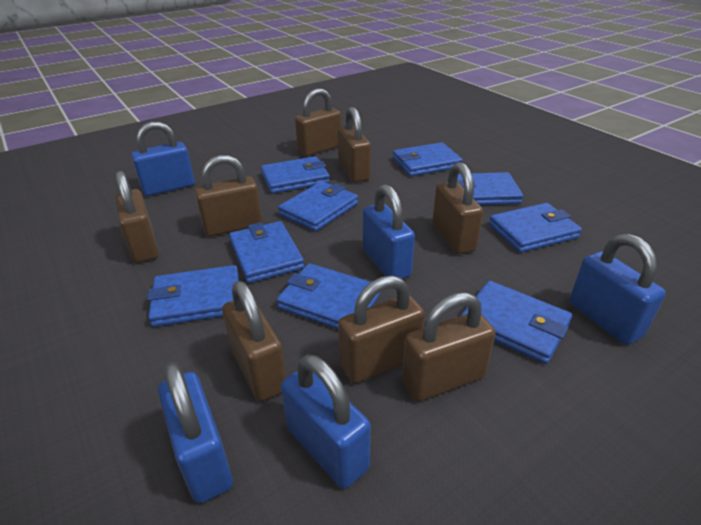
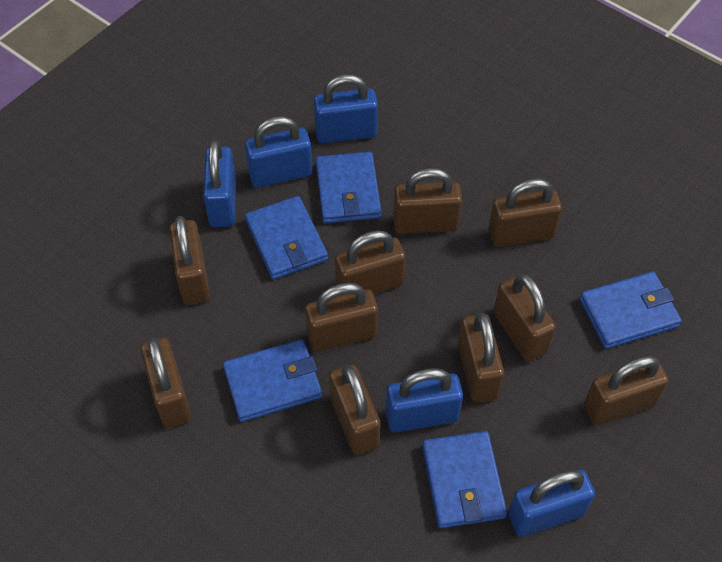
blue wallet: [147,265,239,327] [229,221,304,283] [261,156,330,194] [277,263,380,329] [278,181,358,231] [393,142,463,176] [457,172,523,205] [461,281,572,364] [489,203,582,253] = 9 -> [223,339,322,422] [245,196,328,279] [316,152,381,223] [422,431,507,528] [580,272,682,349] = 5
brown padlock: [116,171,159,263] [195,155,262,237] [222,281,286,401] [295,88,341,156] [338,107,371,183] [338,275,425,383] [402,292,496,401] [432,162,483,254] = 8 -> [140,338,191,427] [169,216,210,305] [305,283,378,352] [329,364,381,455] [335,230,406,295] [393,168,462,234] [458,313,504,403] [489,179,562,247] [494,274,556,362] [584,356,669,426] = 10

